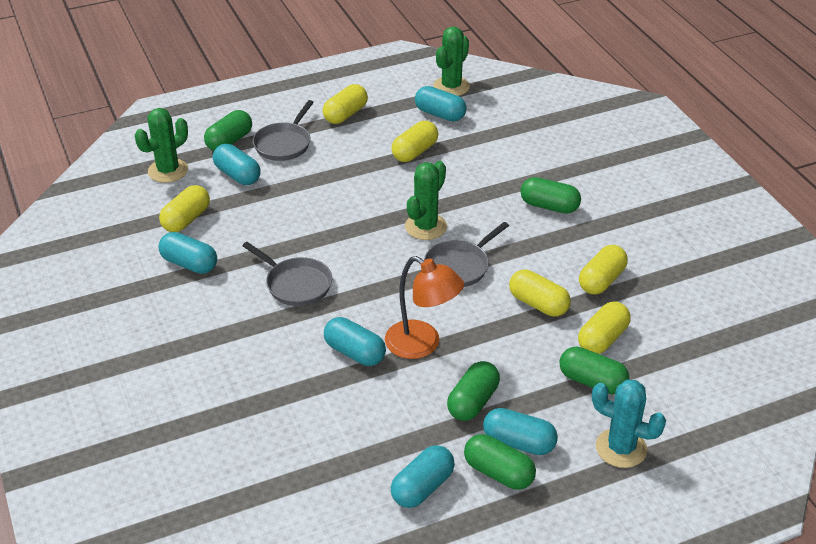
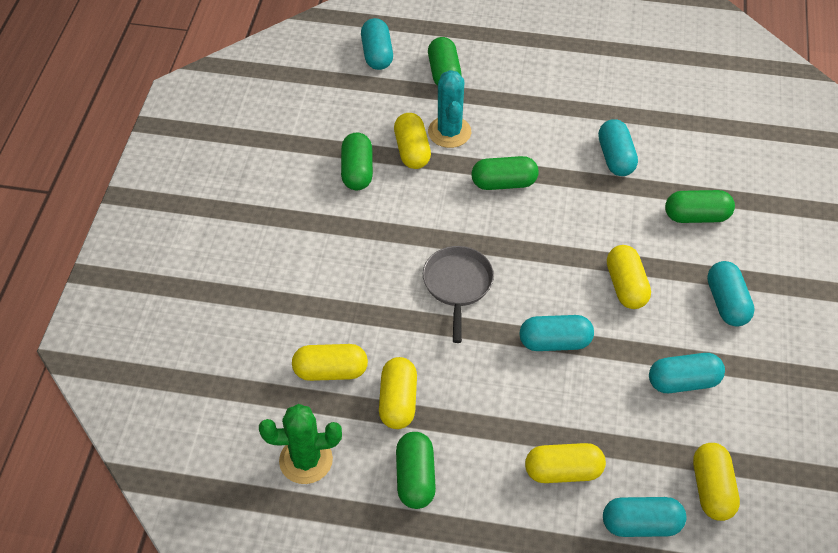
green cactus: [135,108,188,183] [405,161,447,240] [433,27,470,96] = 3 -> [259,404,342,484] = 1
grey pan: [242,242,332,306] [253,100,314,161] [424,222,509,287] = 3 -> [423,246,494,343] = 1
orange lamp: [385,256,464,359] = 1 -> none = 0

